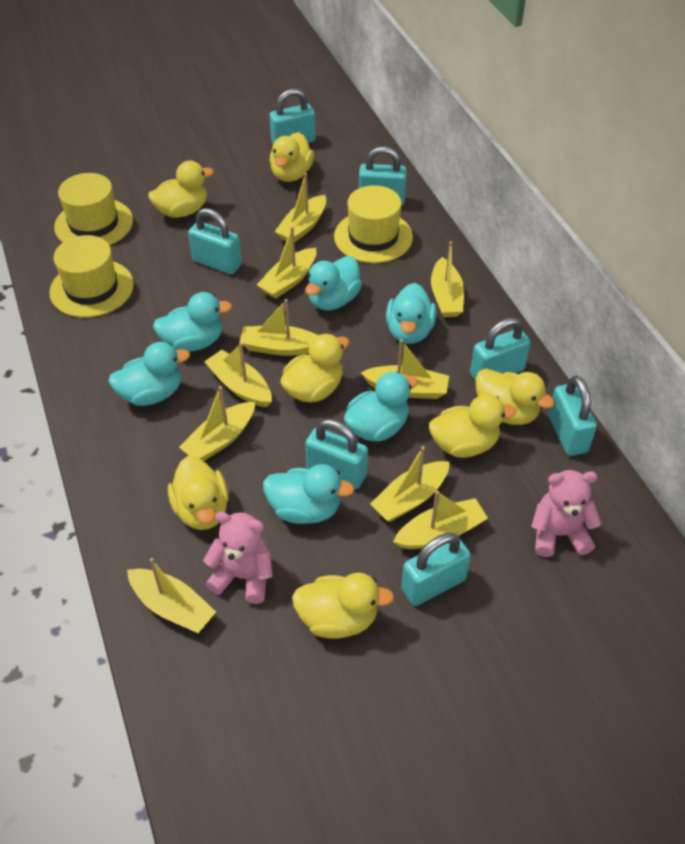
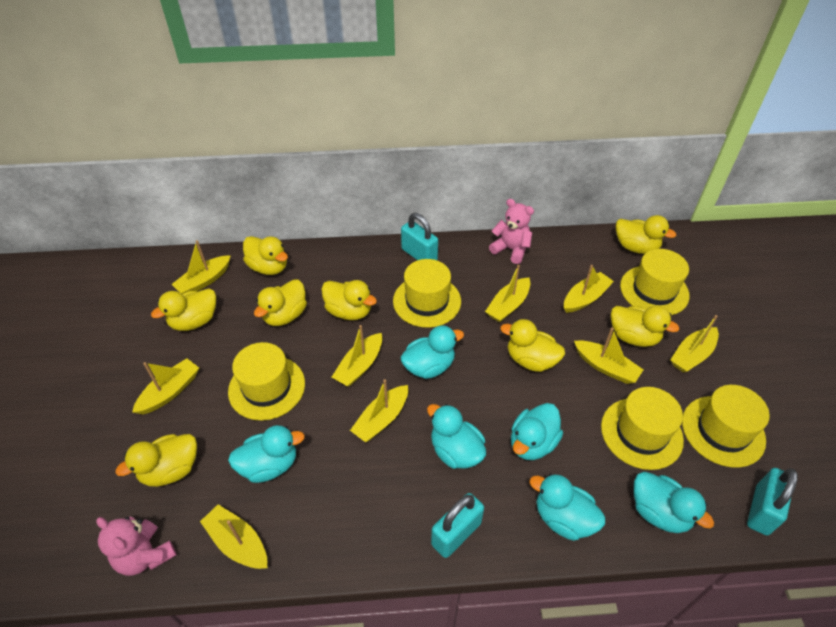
turquoise padlock: [188,208,242,274] [269,89,316,144] [305,419,368,489] [359,146,407,206] [401,533,471,606] [470,318,531,381] [548,376,597,456] = 7 -> [401,213,438,260] [431,493,484,558] [747,468,798,535] = 3
yellow boat: [127,558,216,633] [179,386,255,461] [204,342,272,407] [239,299,318,356] [257,227,316,299] [274,173,326,243] [361,339,449,399] [370,446,450,522] [393,491,488,549] [431,241,464,317] = 10 -> [132,358,199,414] [171,240,231,294] [200,504,267,569] [332,325,382,387] [350,379,408,442] [485,265,531,322] [564,265,614,313] [574,328,643,384] [670,315,719,373] = 9
yellow duck: [148,161,214,218] [168,456,229,530] [269,132,314,182] [280,333,350,402] [292,573,394,638] [429,394,516,458] [476,368,555,425] = 7 -> [115,434,197,487] [151,288,216,331] [243,236,288,275] [254,279,307,326] [321,280,377,320] [500,319,565,372] [611,306,679,347] [616,215,676,254] = 8
yellow hat: [49,235,134,318] [54,173,133,245] [334,185,413,263] = 3 -> [228,342,305,421] [393,259,461,328] [601,387,684,470] [620,249,690,315] [682,385,770,468] = 5

